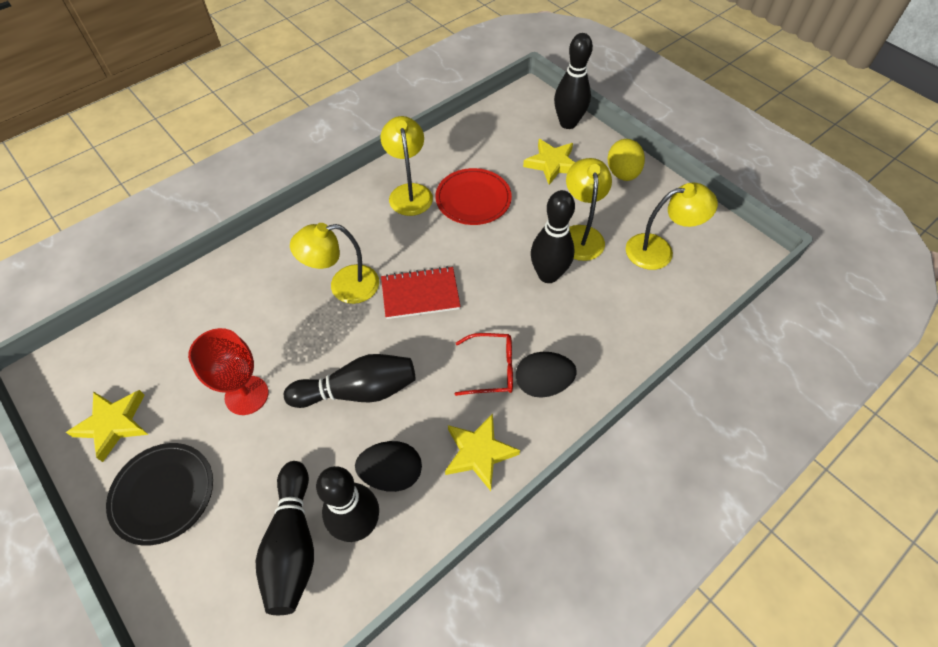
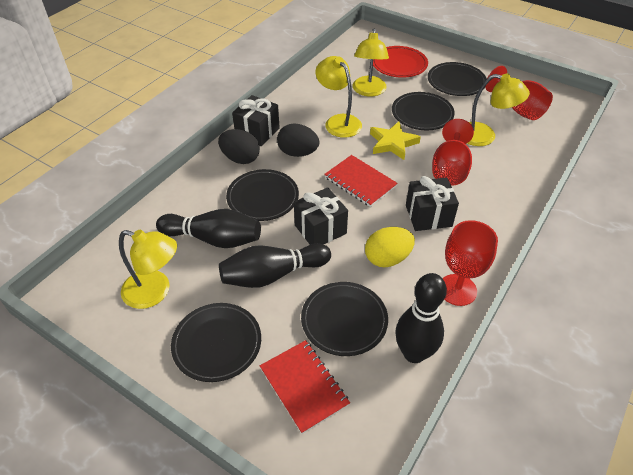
black bowling pin: [256,461,314,615] [284,354,416,408] [316,466,379,542] [531,190,575,283] [554,33,593,129] = 5 -> [156,209,261,248] [219,243,331,288] [395,273,447,363] = 3
black gift: none = 0 -> [232,95,280,146] [294,187,348,245] [406,176,459,231] = 3
black plate: [106,443,213,546] = 1 -> [171,303,261,382] [226,169,299,221] [301,282,388,356] [392,92,455,130] [428,62,487,96] = 5
red glasses: [455,333,513,396] = 1 -> none = 0
red goblet: [188,328,268,415] = 1 -> [432,119,474,186] [443,220,498,306] [485,66,553,120] = 3
red notebook: [381,266,461,319] = 1 -> [260,340,350,434] [324,155,398,207] = 2
yellow star: [66,390,148,462] [445,414,520,491] [523,139,575,185] = 3 -> [370,121,421,160] = 1

